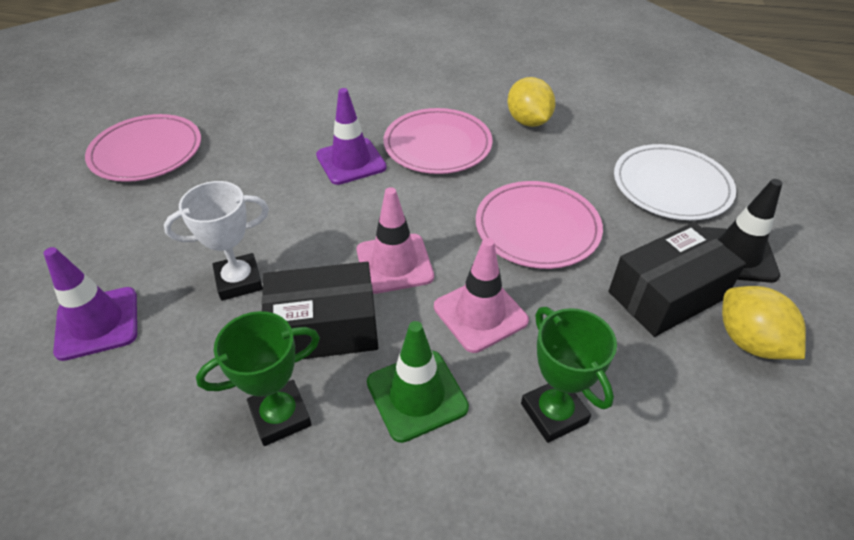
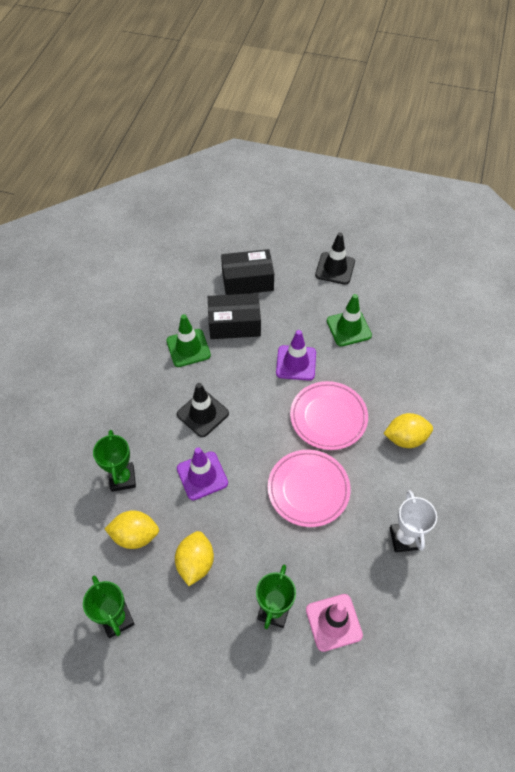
black traffic cone: [703,179,782,283] = 1 -> [177,383,229,437] [315,232,355,285] = 2
green traffic cone: [367,321,469,443] = 1 -> [167,314,211,367] [327,294,372,346] = 2
green trophy: [196,311,320,446] [521,307,617,443] = 2 -> [83,576,135,638] [93,430,136,492] [256,565,296,629] = 3
pink plate: [85,114,201,182] [383,108,492,174] [476,181,603,269] = 3 -> [268,450,351,527] [290,381,368,450] = 2
pink traffic cone: [357,187,434,294] [434,238,529,353] = 2 -> [306,594,363,652] = 1
white plate: [614,144,736,220] = 1 -> none = 0
yellow lemon: [507,77,555,127] [722,286,806,359] = 2 -> [105,510,159,549] [175,531,214,586] [384,413,433,448] = 3

